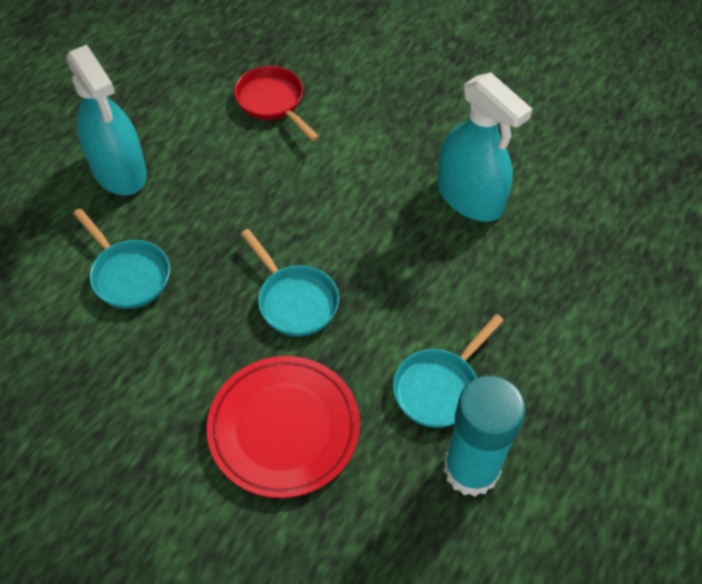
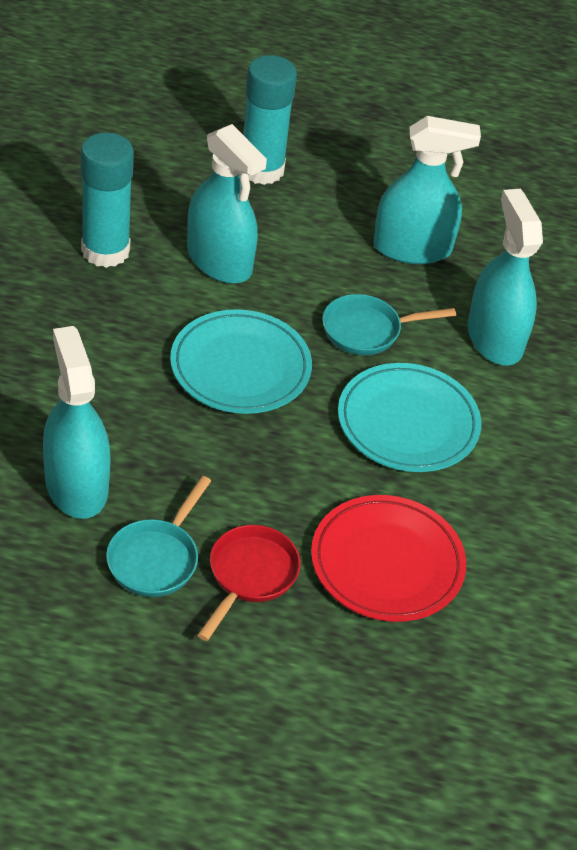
turquoise glue stick: [443,376,525,497] = 1 -> [81,132,134,268] [243,55,297,185] = 2
turquoise pan: [73,208,170,309] [241,229,339,337] [393,314,504,428] = 3 -> [106,476,211,597] [322,294,456,355] = 2
turquoise plate: none = 0 -> [170,309,312,414] [338,363,482,472] = 2
turquoise spray bottle: [66,45,147,195] [437,72,532,222] = 2 -> [43,326,110,519] [187,124,267,284] [373,116,481,264] [467,189,543,365] = 4

